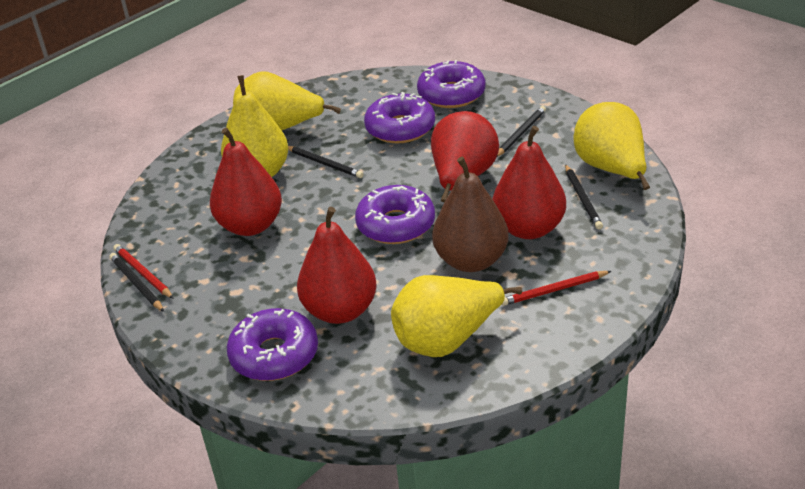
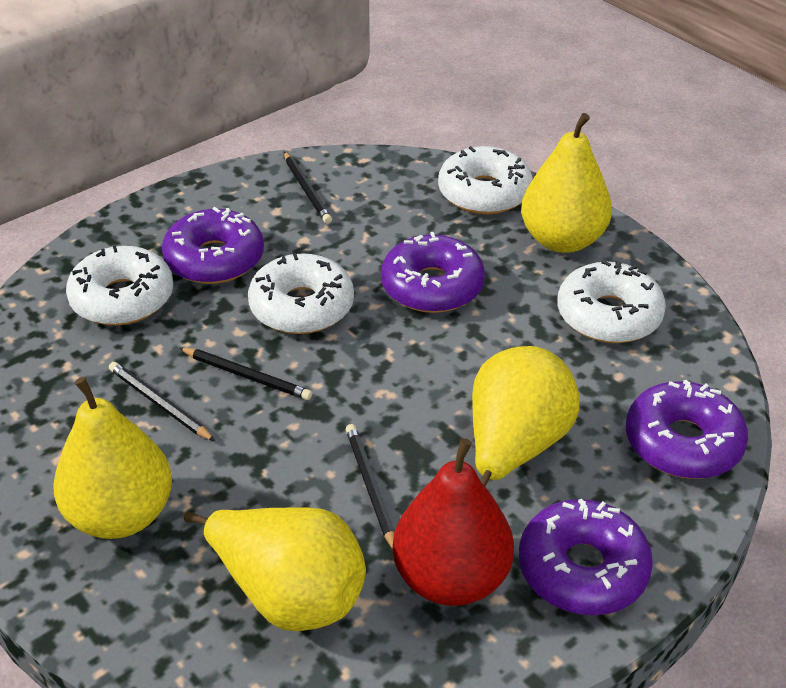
brown pear: [432,157,509,272] = 1 -> none = 0
red pear: [210,128,282,236] [297,207,377,324] [431,111,499,202] [492,126,566,239] = 4 -> [393,438,514,606] = 1
red pencil: [113,244,174,299] [501,271,611,306] = 2 -> none = 0
white donut: none = 0 -> [66,245,173,325] [248,253,354,334] [438,146,533,214] [558,260,666,343] = 4

